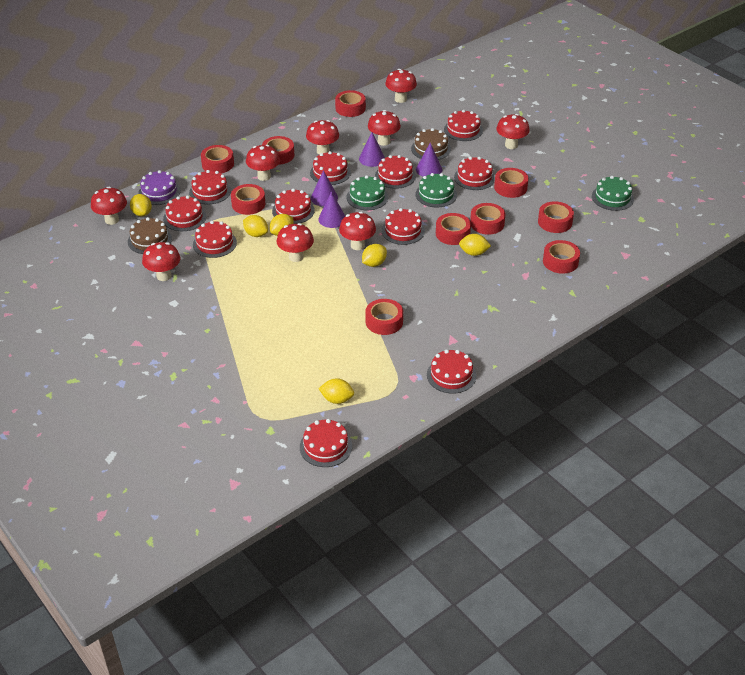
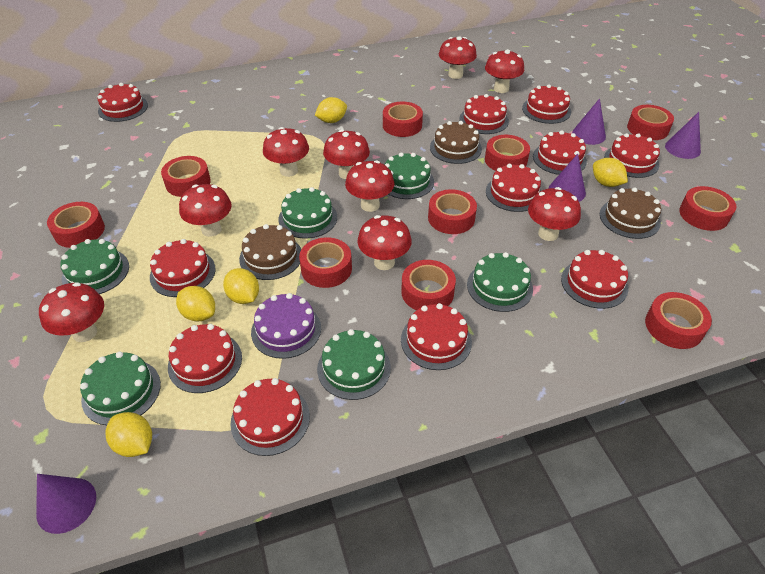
brown cake: [128,217,172,254] [411,128,451,160] = 2 -> [239,224,301,280] [430,121,482,164] [600,187,661,239] = 3
green cake: [347,175,388,210] [415,173,457,207] [592,176,634,211] = 3 -> [60,239,129,294] [80,351,161,425] [278,187,337,239] [317,329,391,400] [384,152,434,199] [467,252,533,312] = 6
yellow lemon: [130,194,152,217] [243,215,268,237] [270,214,294,236] [318,378,354,404] [362,244,387,267] [459,234,491,256] = 6 -> [105,412,152,457] [176,286,215,321] [223,268,259,304] [315,97,347,123] [593,158,628,187] = 5

